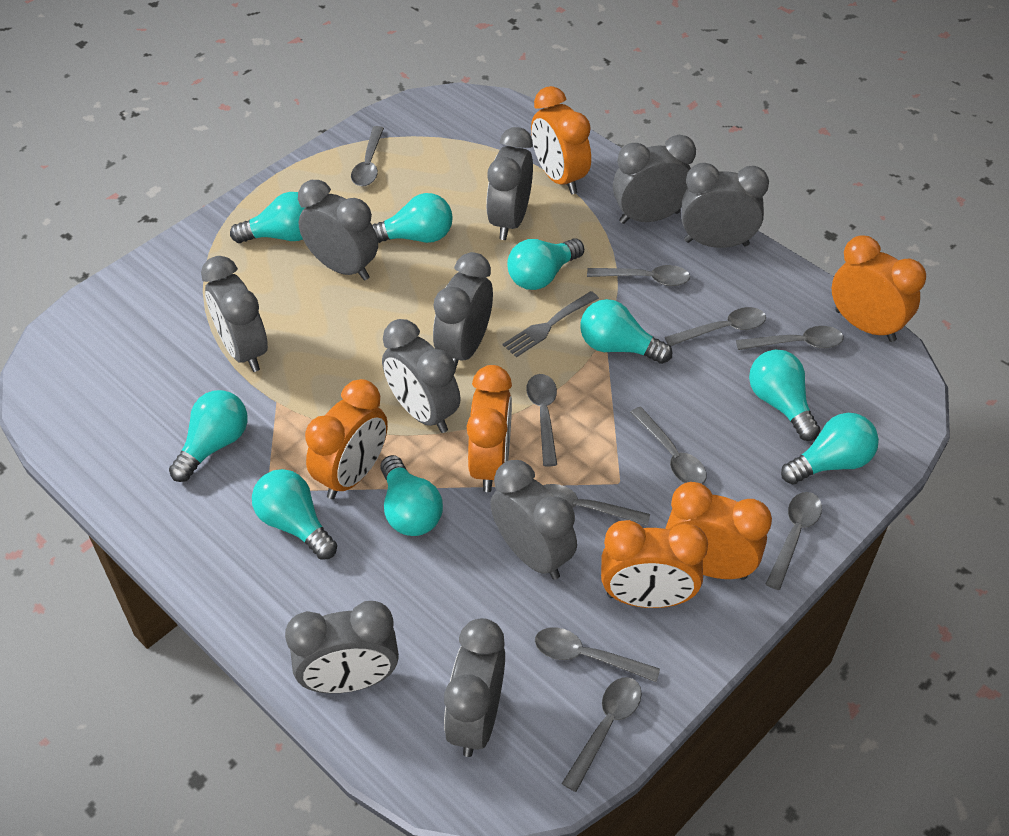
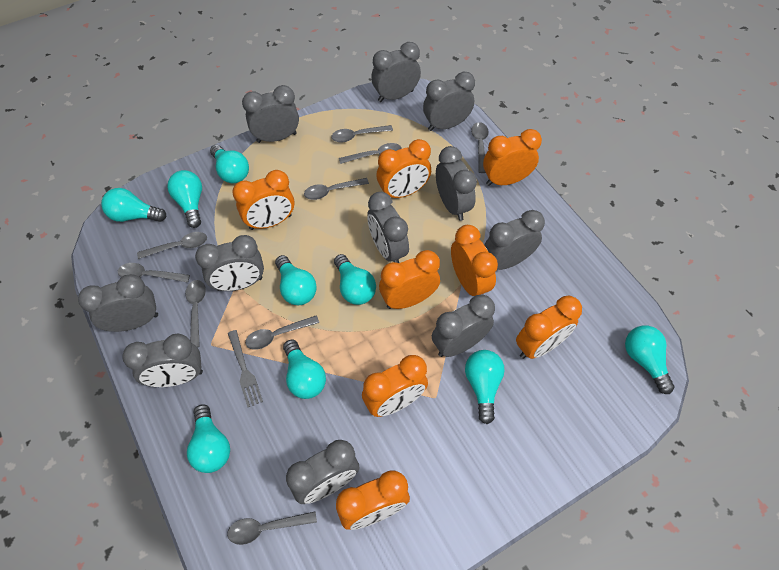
grey clock: [201,256,268,372] [285,601,399,694] [298,180,378,281] [382,319,461,433] [433,252,493,370] [444,618,505,757] [486,127,533,240] [490,460,577,580] [613,135,696,224] [682,163,769,248] = 10 -> [78,274,158,332] [122,334,203,387] [195,235,264,291] [242,85,299,143] [286,440,359,504] [367,192,409,263] [371,42,421,102] [423,71,475,131] [432,295,495,357] [436,146,477,221] [484,210,545,270] = 11
grey spoon: [351,126,384,186] [526,374,557,467] [535,627,660,682] [543,484,650,526] [562,677,642,792] [587,265,690,286] [630,407,706,484] [665,307,766,346] [736,326,844,350] [766,492,822,590] = 10 -> [118,263,190,283] [137,232,207,259] [185,280,206,347] [227,511,317,545] [245,315,319,350] [304,178,369,200] [331,125,393,143] [339,143,402,164] [471,122,489,173] = 9
orange clock: [305,379,388,499] [467,365,512,492] [531,86,591,194] [601,520,708,608] [665,482,772,580] [832,235,926,342] = 6 -> [232,170,294,230] [336,470,410,530] [362,355,428,417] [377,139,431,198] [379,250,440,309] [451,225,498,296] [483,129,542,186] [516,296,582,359] = 8

